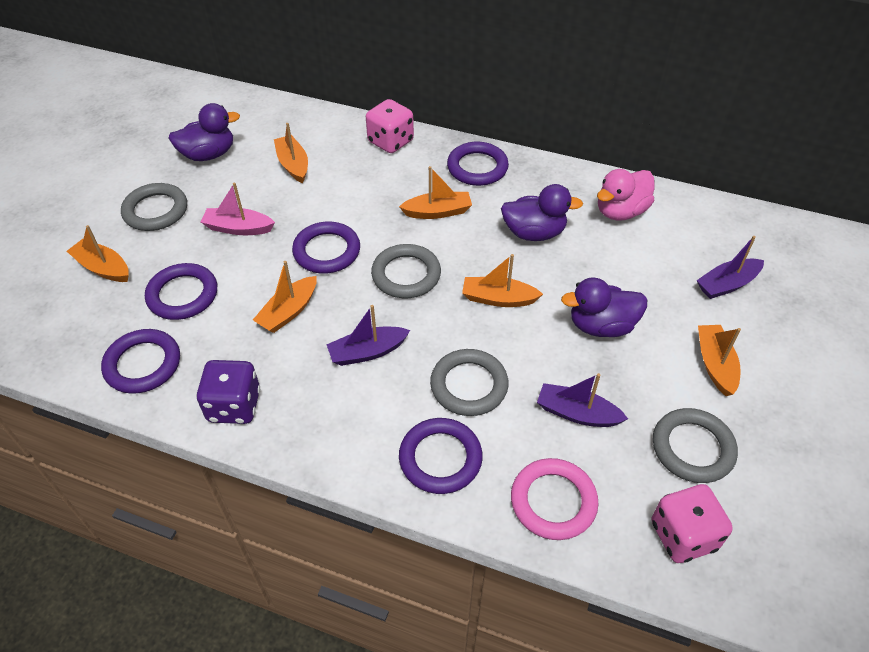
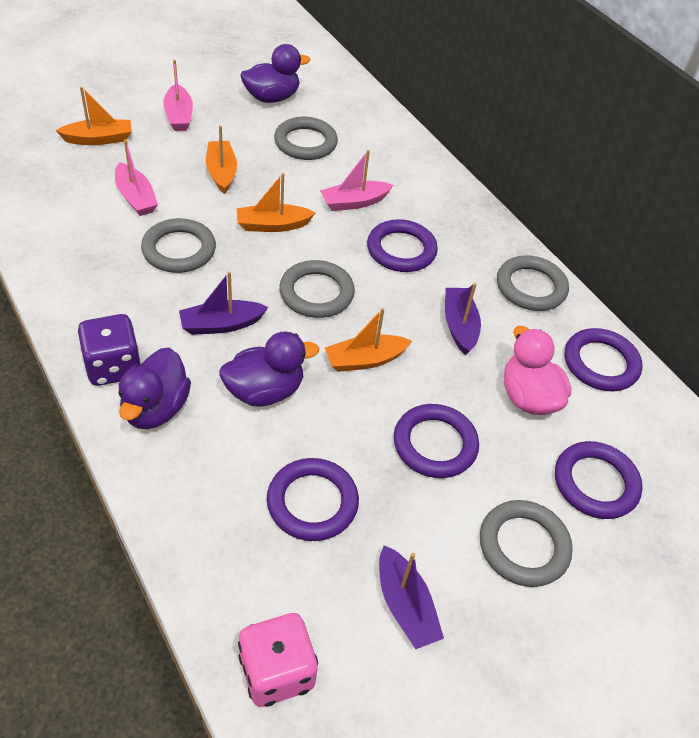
grey ring: [121,183,187,231] [371,244,441,298] [430,349,509,416] [653,408,738,483] = 4 -> [141,218,216,273] [274,117,338,160] [279,260,355,318] [480,500,573,587] [497,255,569,311] = 5
orange boat: [67,225,128,282] [253,261,317,333] [274,123,308,183] [399,166,472,219] [462,254,543,307] [698,325,741,396] = 6 -> [56,87,132,145] [206,126,237,194] [236,173,315,232] [325,308,412,372] = 4
pink boat: [201,183,275,235] = 1 -> [115,140,158,216] [163,60,193,131] [320,150,393,211] = 3
pink dice: [366,99,414,153] [652,484,733,563] = 2 -> [238,613,318,707] = 1
pink ring: [511,458,599,540] = 1 -> none = 0

